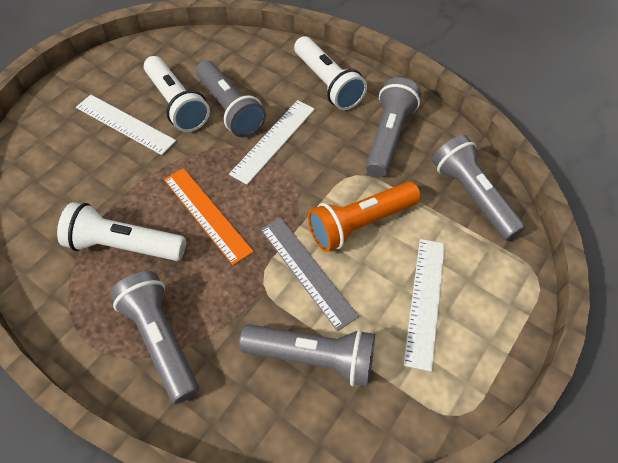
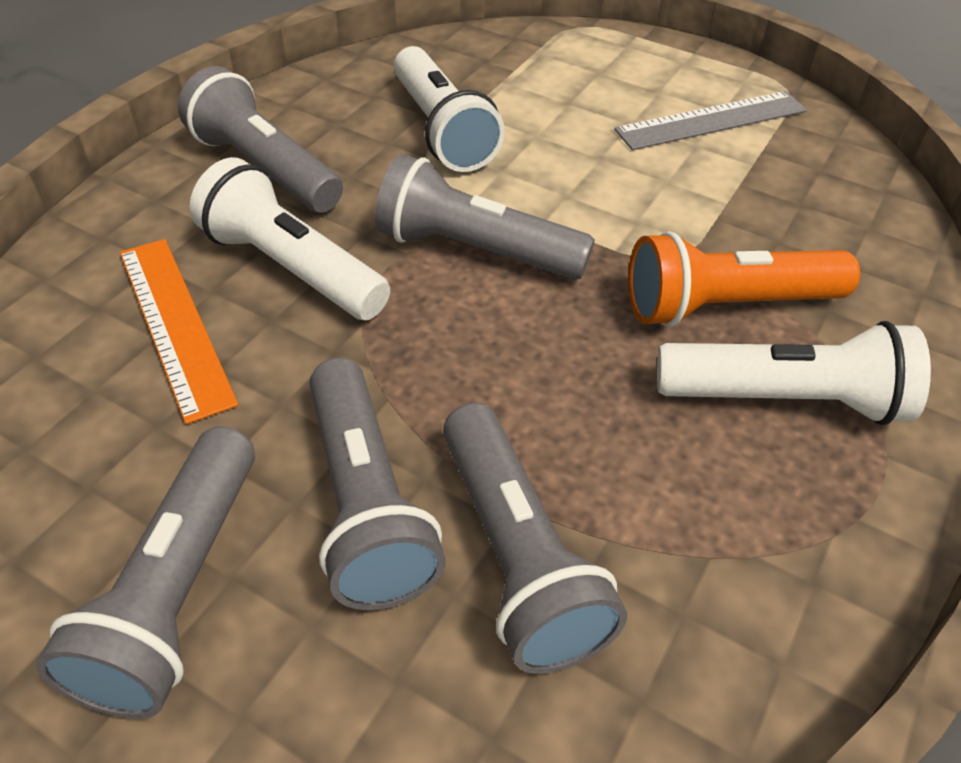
white ruler: [76,95,176,155] [229,100,315,185] [403,239,445,372] = 3 -> none = 0

